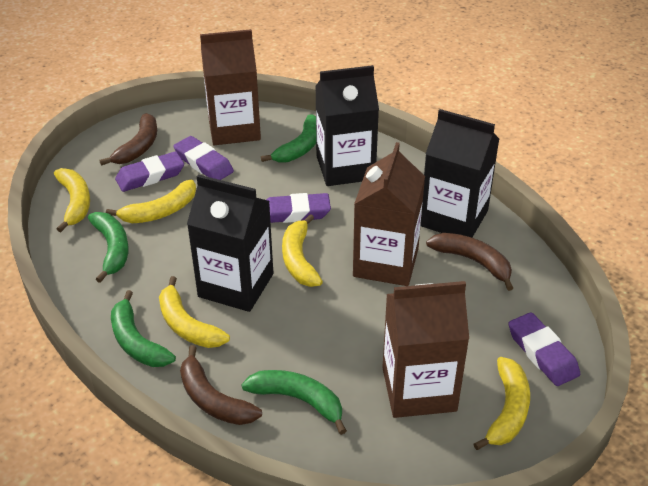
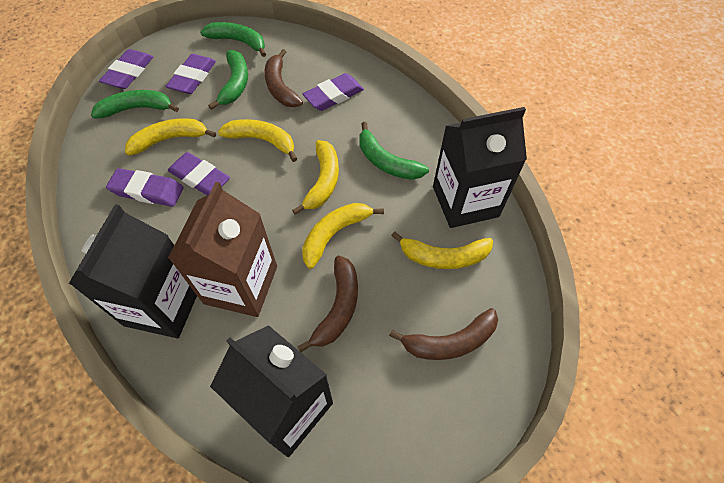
brown carton: [200,29,261,145] [353,142,425,286] [382,281,469,418] = 3 -> [168,182,277,317] = 1
purple eraser: [115,151,184,192] [173,136,234,180] [266,193,331,223] [508,312,580,386] = 4 -> [99,49,153,89] [106,168,183,207] [166,54,216,94] [168,152,230,195] [303,73,364,111] = 5

